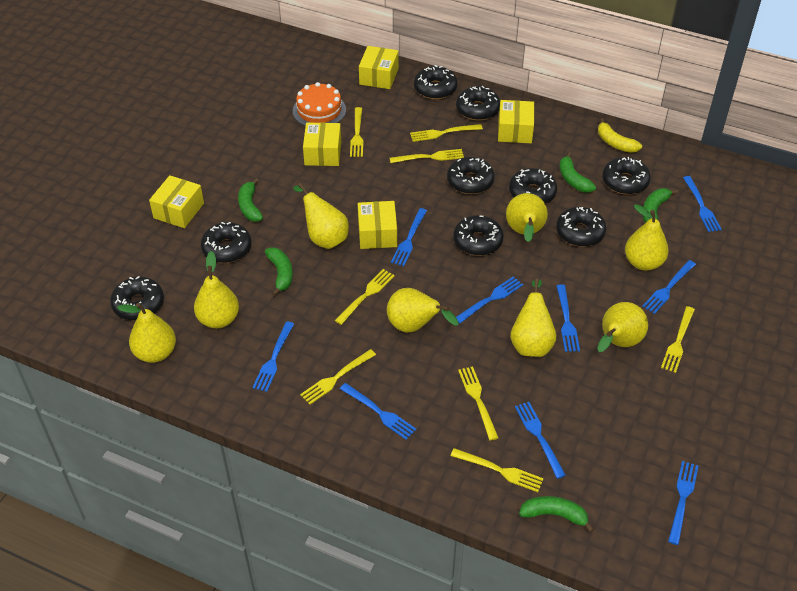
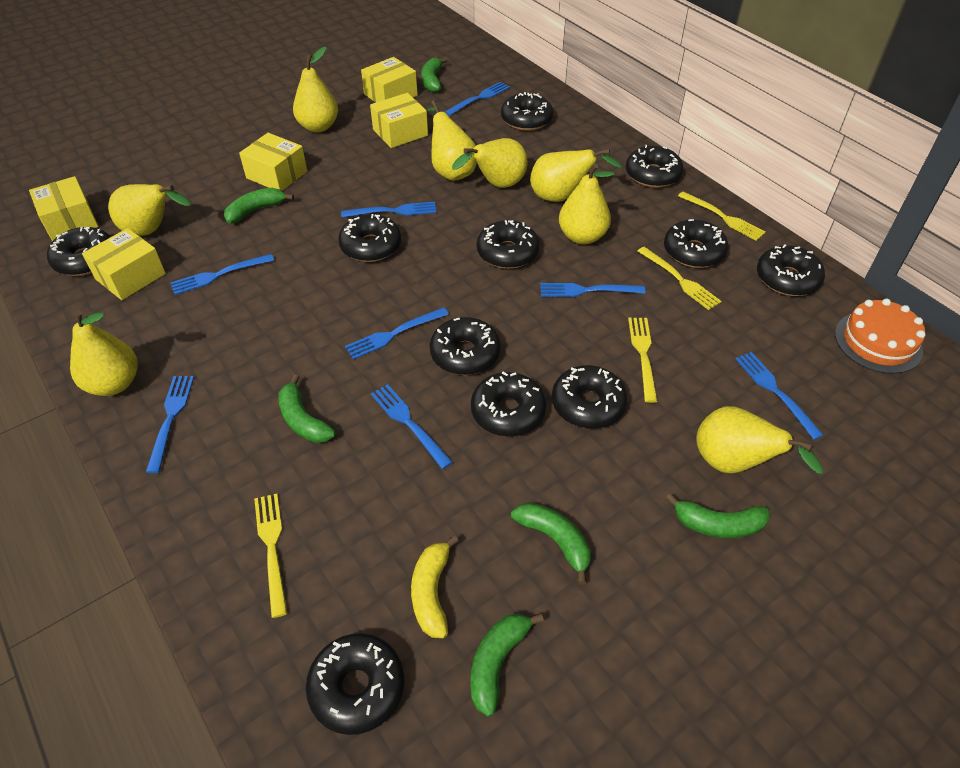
black donut: [110,276,164,321] [201,222,252,263] [414,65,458,99] [447,157,495,194] [453,215,504,256] [456,86,500,121] [509,168,557,204] [556,207,606,247] [602,157,651,195] = 9 -> [47,227,111,276] [306,633,404,735] [338,214,401,262] [430,317,501,375] [471,372,546,437] [477,220,539,269] [501,92,553,131] [552,365,627,429] [626,145,683,188] [664,219,728,268] [757,244,825,296] = 11
blue fork: [252,321,294,392] [340,383,416,440] [391,208,427,266] [456,276,523,324] [515,402,566,479] [557,284,580,352] [642,260,696,314] [668,461,698,545] [683,176,722,232] = 9 -> [146,376,194,473] [170,254,274,295] [341,202,436,218] [345,307,449,360] [371,384,453,469] [445,82,510,116] [540,283,645,297] [735,352,824,440] = 8
green banana: [238,178,263,222] [265,247,293,296] [519,496,594,532] [560,152,596,193] [642,188,678,223] = 5 -> [224,188,294,224] [278,374,335,443] [421,57,447,92] [470,613,544,717] [511,503,591,585] [666,494,770,538] = 6
yellow fork: [300,349,376,405] [335,269,395,325] [350,107,364,157] [390,149,464,163] [410,124,483,142] [451,448,544,492] [458,366,499,441] [661,306,695,373] = 8 -> [254,494,287,618] [628,318,658,403] [638,247,722,310] [678,191,766,241] = 4

